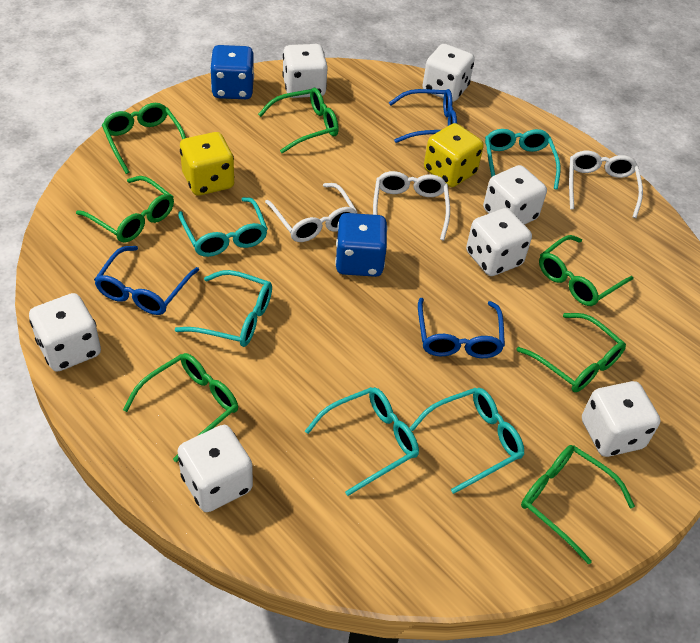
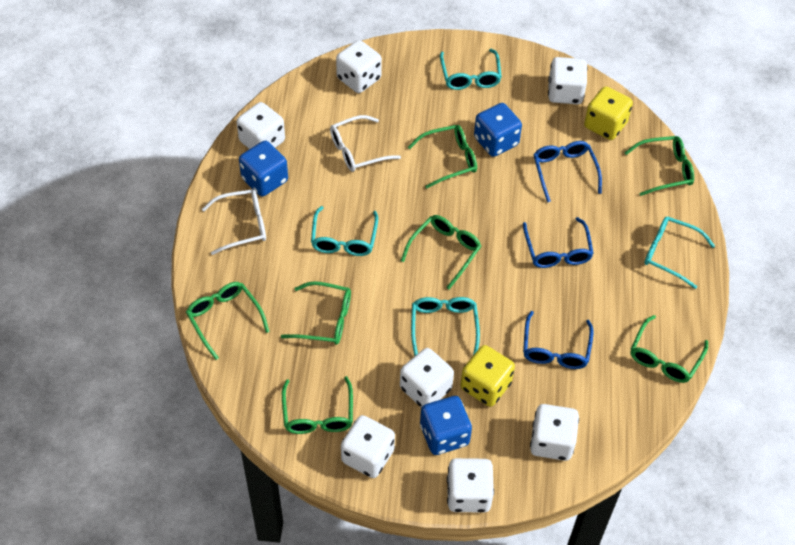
blue dice: [210,45,254,99] [335,213,387,277] = 2 -> [239,141,288,196] [420,396,472,455] [474,103,522,157] = 3
turquoise glasses: [175,270,272,347] [178,197,268,257] [305,387,419,496] [410,388,524,494] [485,129,561,189] = 5 -> [311,206,378,256] [411,297,480,357] [440,49,502,90] [644,217,715,289] = 4
white glasses: [265,183,357,242] [373,171,450,240] [569,151,643,218] = 3 -> [202,189,266,255] [330,115,401,172] = 2

